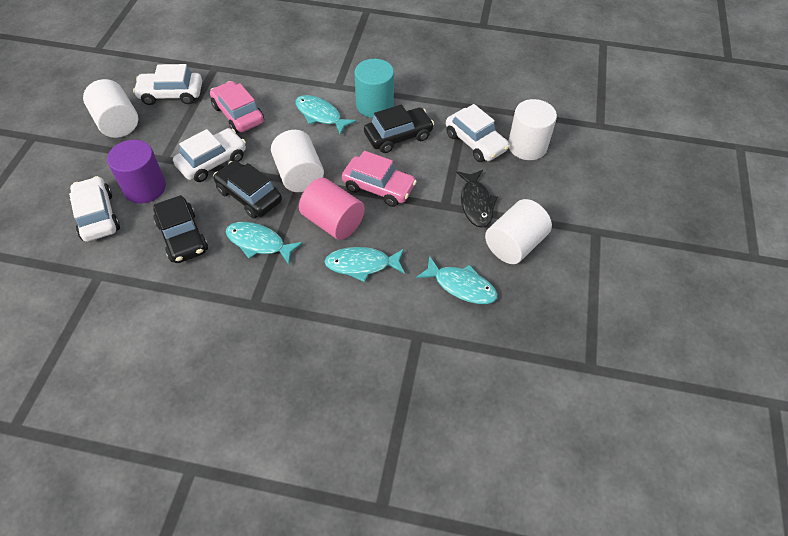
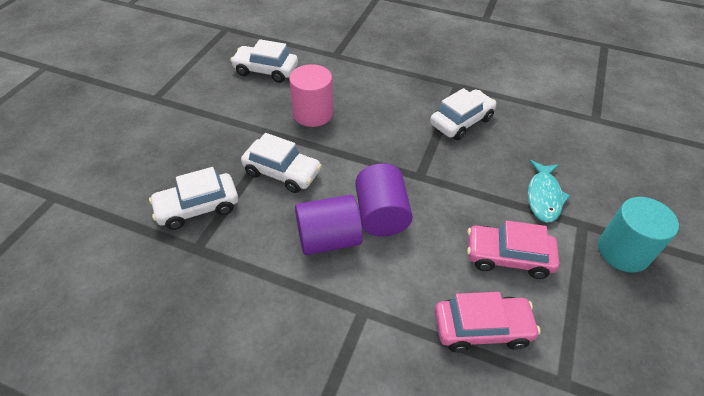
black car: [153,195,208,263] [213,161,282,219] [364,104,434,153] = 3 -> none = 0
black fish: [456,170,498,228] = 1 -> none = 0
purple cylinder: [107,140,166,204] = 1 -> [295,195,363,255] [355,163,413,237] = 2
turquoise fish: [226,222,303,265] [295,95,357,135] [324,247,405,282] [416,256,498,304] = 4 -> [528,160,571,223] = 1
white cylinder: [83,79,138,138] [271,130,324,192] [485,199,552,264] [508,99,557,160] = 4 -> none = 0

